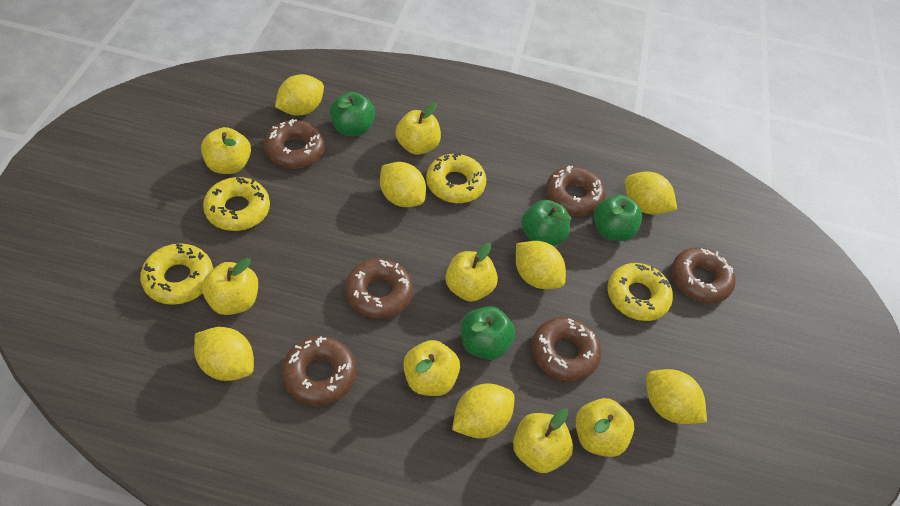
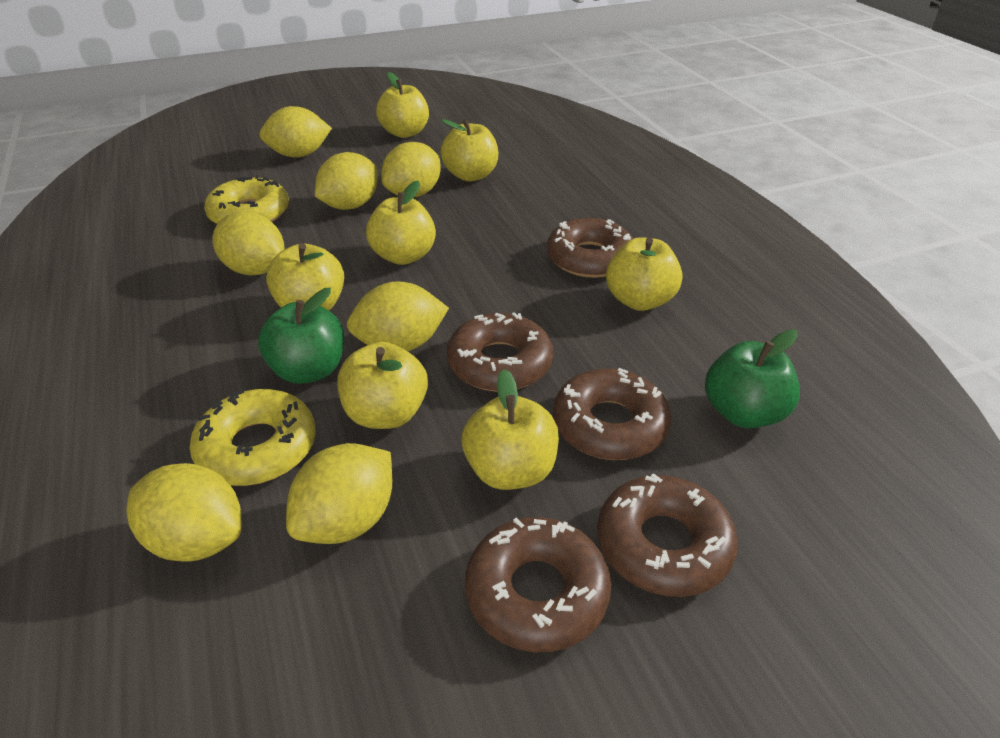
brown donut: [264,119,325,168] [281,336,356,406] [345,258,413,319] [532,317,601,382] [546,166,606,216] [671,247,735,303] = 6 -> [447,312,553,392] [465,517,611,653] [547,218,633,278] [553,368,671,460] [597,473,738,597] = 5
green apple: [329,92,375,136] [461,306,515,360] [521,200,571,246] [594,195,642,241] = 4 -> [258,288,344,384] [705,329,800,428] = 2
yellow donut: [140,243,213,305] [203,177,270,231] [426,153,486,203] [607,263,673,321] = 4 -> [190,389,316,486] [204,175,289,224] = 2

